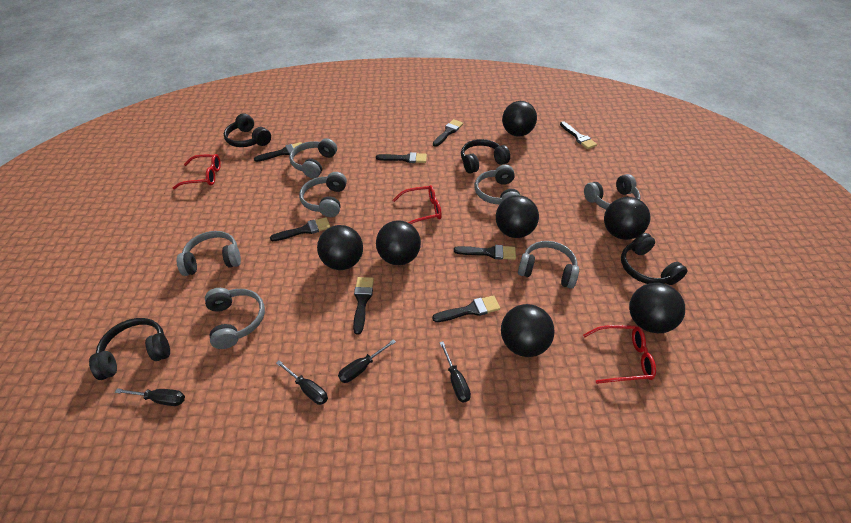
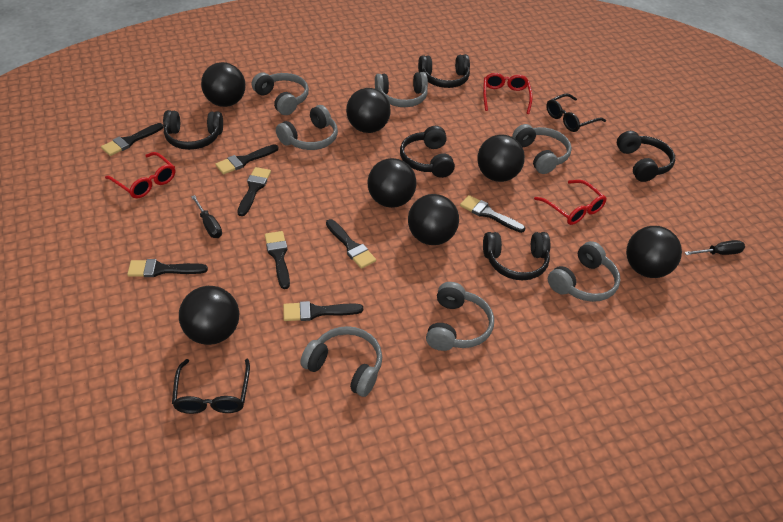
black glasses: none = 0 -> [172,359,250,414] [546,94,606,132] = 2
black headphones: [89,318,170,380] [224,114,271,147] [461,139,510,173] [621,233,688,285] = 4 -> [163,110,223,150] [400,126,455,178] [418,54,470,88] [483,232,550,280] [617,131,675,182] = 5
black screwdriver: [115,388,185,406] [276,360,328,405] [338,339,396,383] [439,341,471,402] = 4 -> [191,195,222,238] [684,240,745,255] = 2

